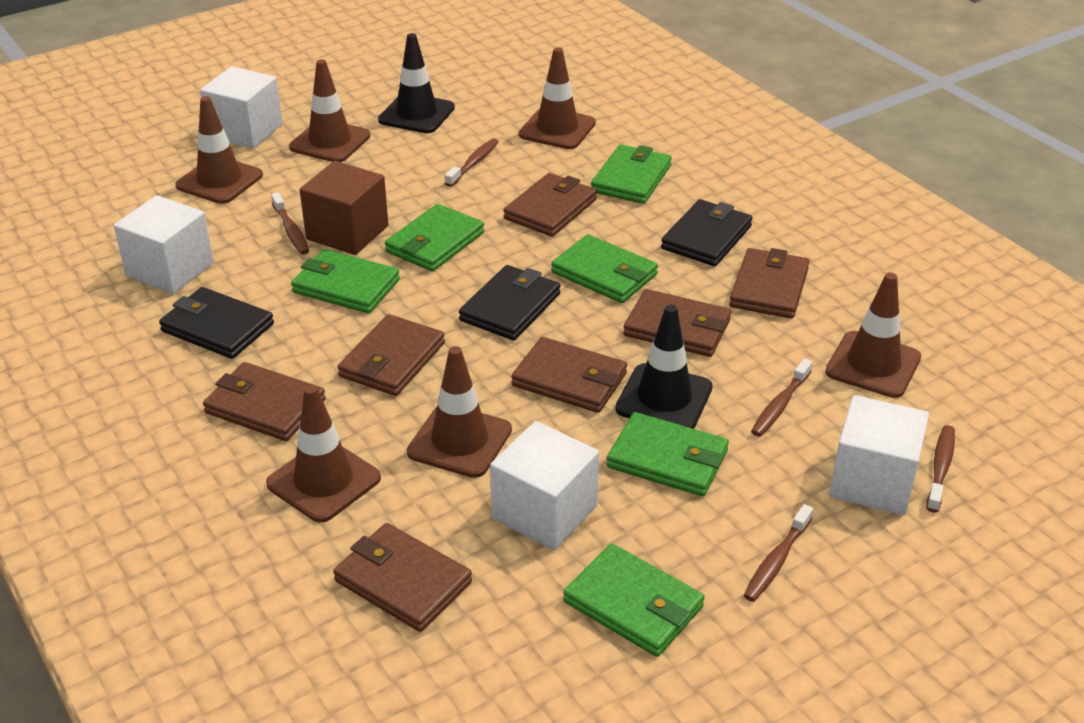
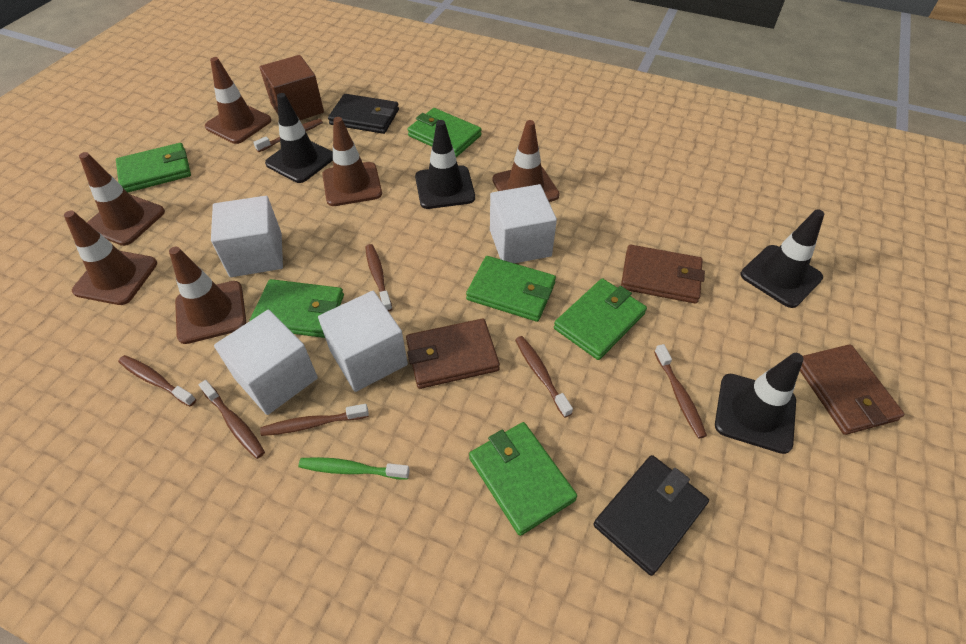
black traffic cone: [378,33,455,133] [615,305,713,429] = 2 -> [265,93,333,183] [415,120,475,209] [715,353,804,454] [741,209,824,308] = 4
black wallet: [159,287,274,359] [459,265,560,340] [661,199,753,266] = 3 -> [328,94,399,134] [593,455,709,576] = 2
brown toothbrush: [271,192,309,255] [445,139,499,187] [743,504,813,602] [751,359,812,437] [927,425,955,512] = 5 -> [118,355,196,407] [199,380,265,459] [253,119,323,152] [260,404,369,436] [365,244,392,312] [515,336,573,418] [654,344,707,439] = 7
brown wallet: [203,362,326,441] [333,523,472,632] [337,314,445,396] [503,173,597,237] [511,337,627,413] [623,289,731,357] [729,248,810,318] = 7 -> [406,319,500,389] [621,245,705,304] [800,344,904,435] = 3
green toothbrush: none = 0 -> [298,457,410,480] = 1

